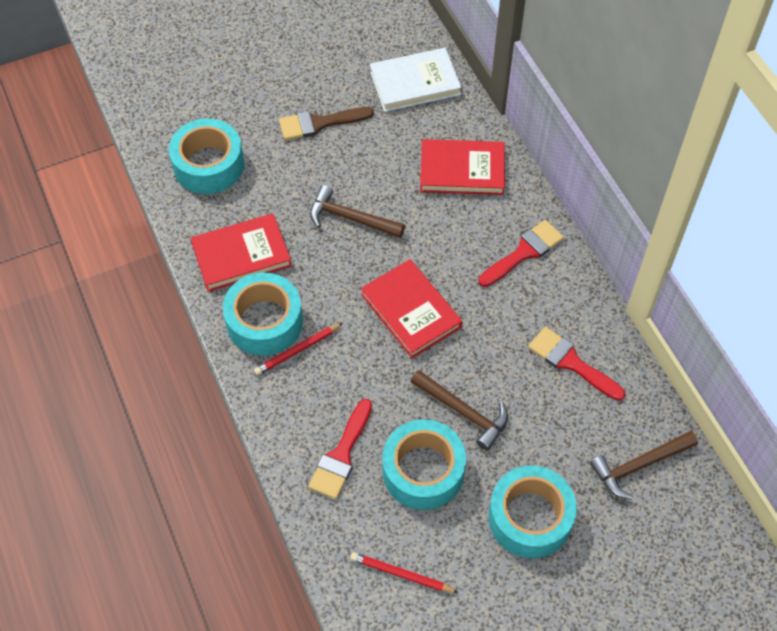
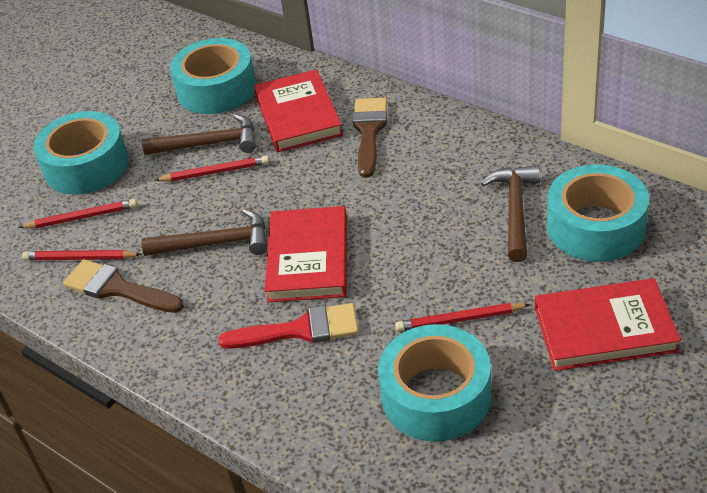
brown brush: [279,107,374,140] = 1 -> [63,259,184,313] [353,98,387,178] = 2
red brush: [308,399,372,499] [479,220,564,287] [528,327,625,401] = 3 -> [218,303,359,349] = 1
red pencil: [254,323,343,375] [350,552,459,593] = 2 -> [19,199,137,228] [22,250,142,260] [155,156,269,181] [395,303,530,331] = 4
white book: [370,48,462,112] = 1 -> none = 0

